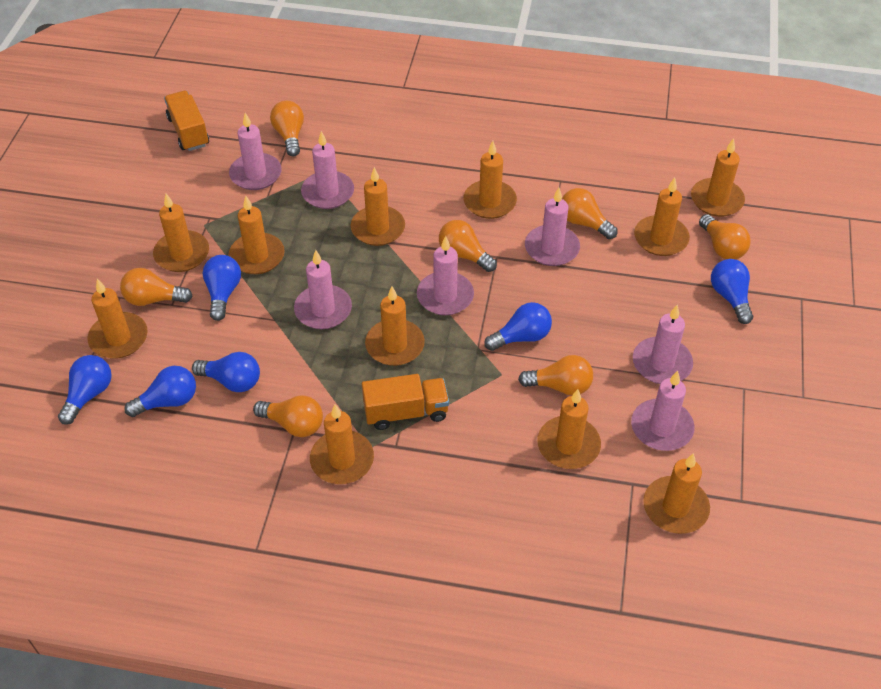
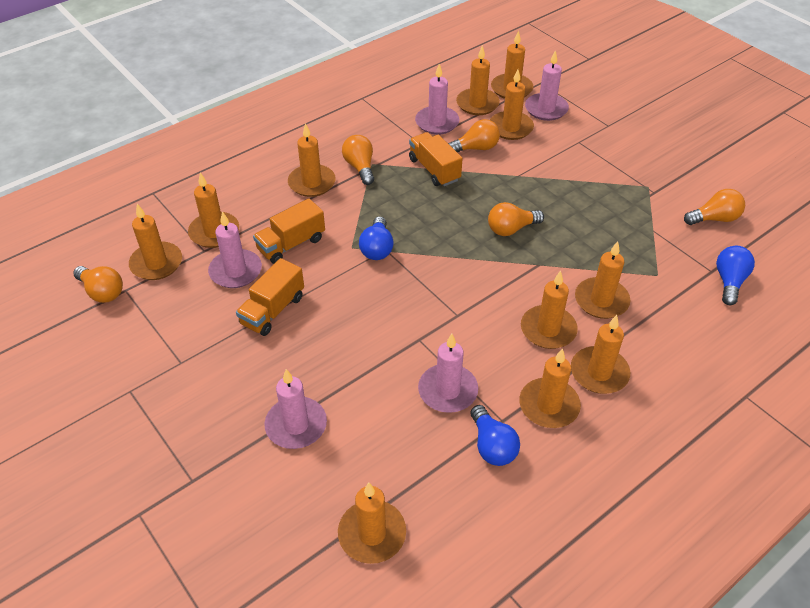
blue light bulb: [58,355,112,425] [124,366,196,417] [192,352,260,392] [203,255,241,321] [484,302,552,351] [711,259,753,324] = 6 -> [359,216,394,260] [470,405,520,466] [716,246,755,305] = 3
orange light bulb: [120,268,193,306] [253,395,323,437] [270,101,304,157] [439,220,497,272] [518,355,593,396] [562,188,617,239] [699,214,751,259] = 7 -> [73,266,123,303] [342,135,374,185] [448,119,500,152] [488,202,544,236] [684,189,745,225] = 5
orange truck: [164,91,209,151] [362,374,449,430] = 2 -> [236,258,304,336] [253,198,325,264] [409,132,463,186] = 3
pink candle: [229,113,282,190] [294,250,352,329] [301,131,354,209] [417,236,474,315] [525,188,580,266] [631,371,695,451] [633,305,693,384] = 7 -> [208,211,262,288] [264,369,327,449] [415,64,459,135] [418,334,478,413] [525,50,569,121] = 5

